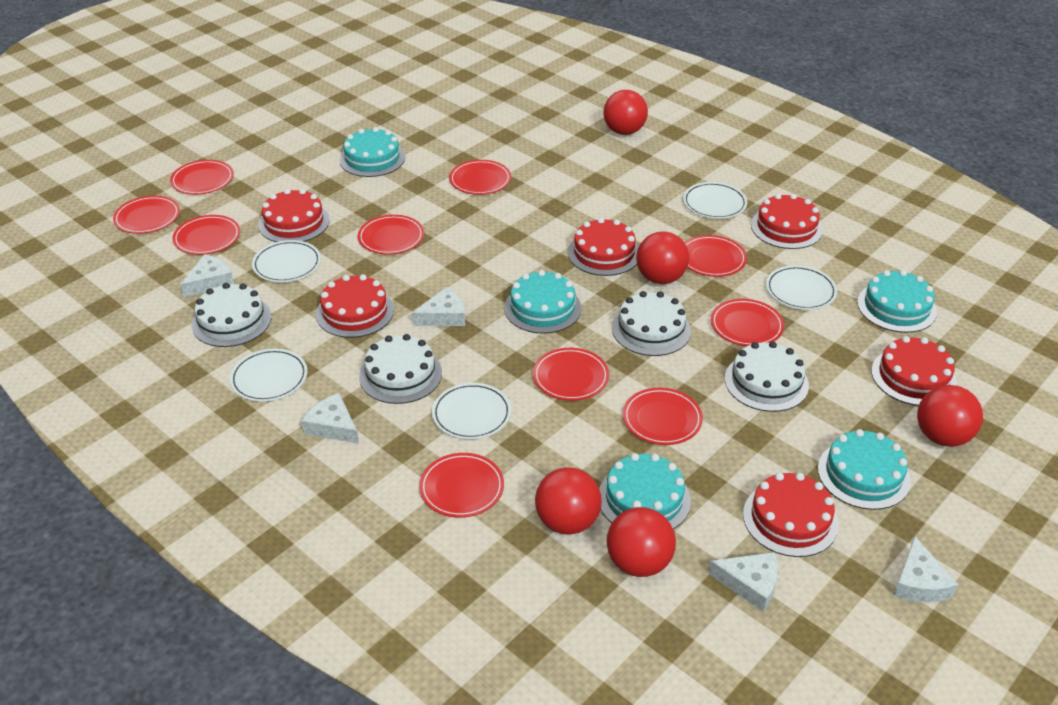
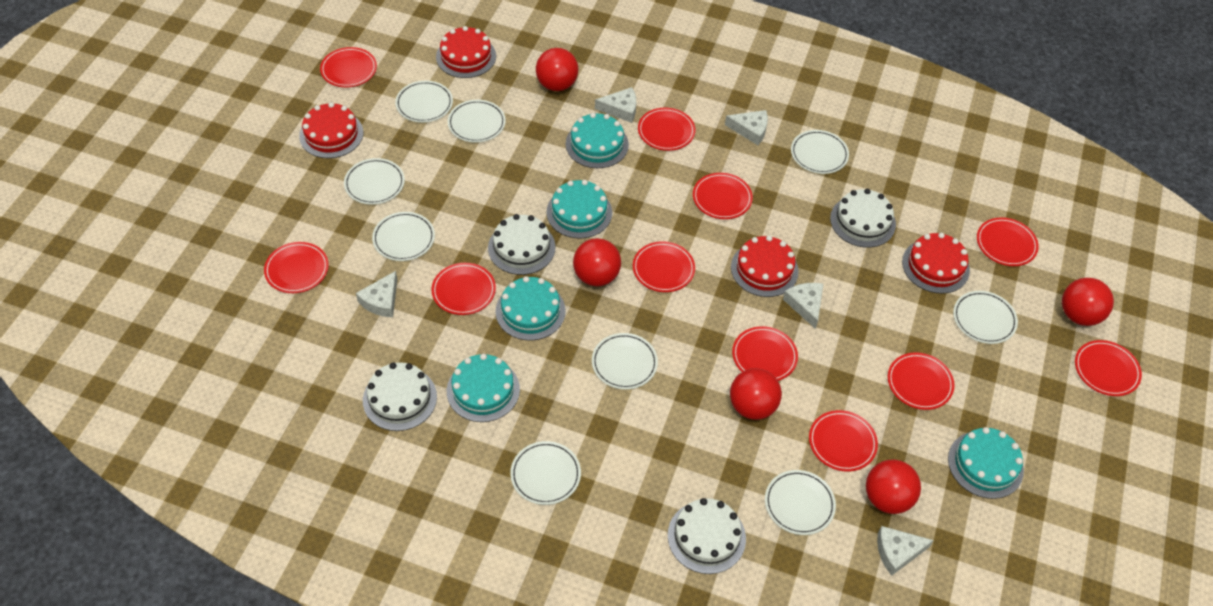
red cake: [258,189,330,242] [316,274,394,338] [568,218,639,276] [743,473,839,557] [751,194,823,249] [871,336,957,406] = 6 -> [299,102,363,158] [436,26,496,78] [731,235,799,297] [902,233,970,294] = 4
red plate: [113,196,180,234] [170,160,234,195] [172,215,240,255] [358,215,424,255] [419,453,504,518] [449,160,511,195] [533,348,609,401] [623,388,703,445] [684,235,747,277] [711,299,784,346] = 10 -> [264,242,329,293] [320,47,377,87] [432,263,496,315] [633,241,695,292] [638,108,695,151] [693,173,753,219] [732,326,798,381] [809,410,878,471] [888,352,955,410] [977,217,1039,266] [1075,340,1142,396] = 11
white plate: [230,349,308,402] [252,240,321,282] [432,383,511,440] [683,182,747,219] [766,265,837,310] = 5 -> [344,158,405,205] [372,212,435,261] [395,81,453,123] [448,100,506,143] [510,441,581,505] [592,333,658,390] [765,470,836,535] [791,130,849,174] [953,291,1018,344] = 9

